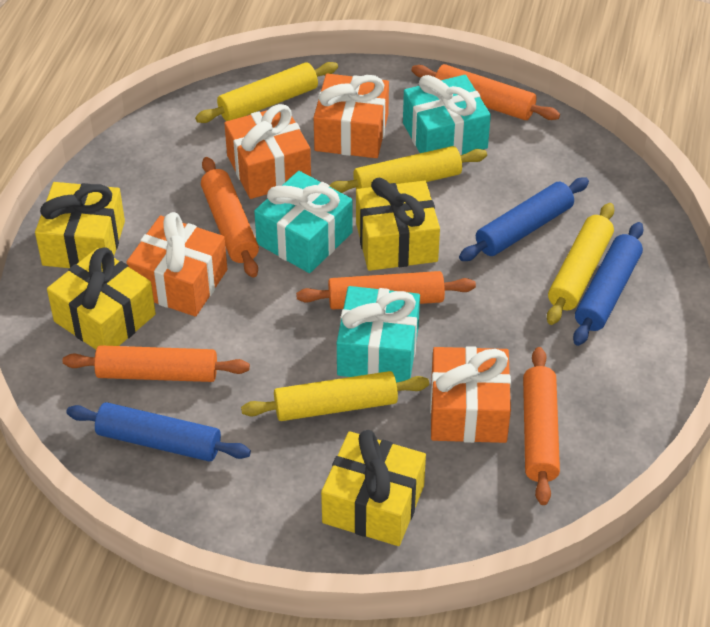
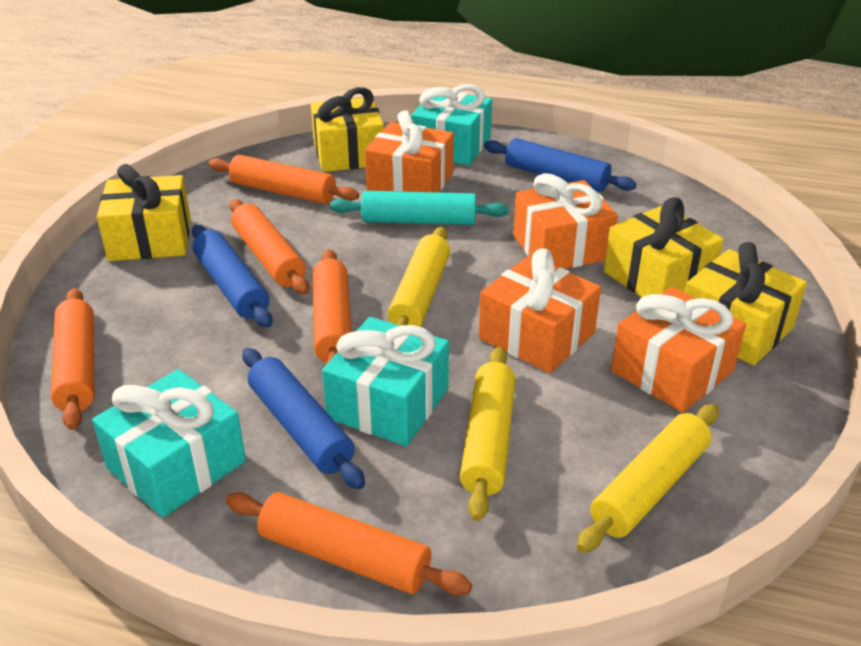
turquoise rolling pin: none = 0 -> [330,191,508,225] = 1
yellow rolling pin: [195,62,338,123] [241,371,429,421] [330,146,487,193] [547,203,614,325] = 4 -> [387,227,450,327] [460,347,516,521] [577,404,719,553] = 3

